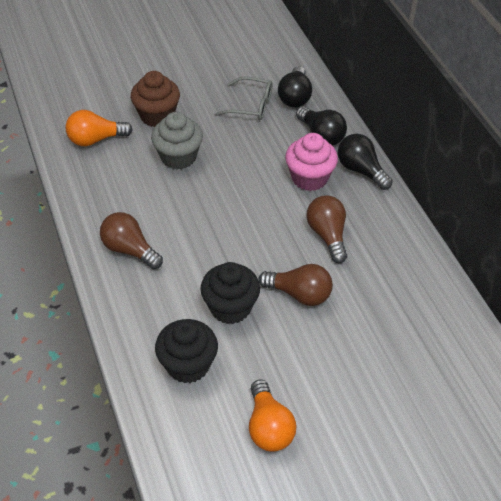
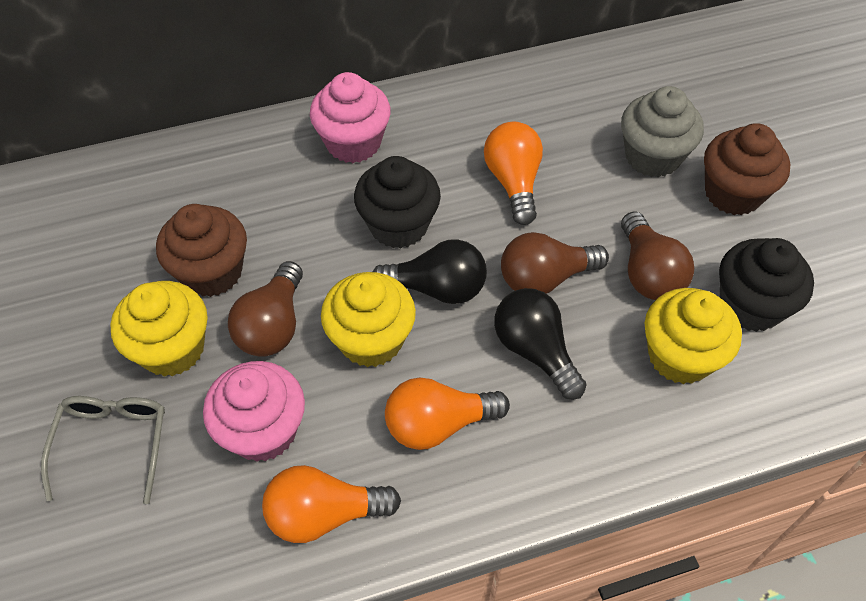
black light bulb: [278,66,312,107] [296,106,347,146] [338,134,393,190] = 3 -> [373,239,487,304] [494,288,586,400] = 2
brown cupcake: [131,71,180,127] = 1 -> [156,204,247,297] [704,123,790,215] = 2
orange light bulb: [66,110,133,146] [249,379,296,452] = 2 -> [262,465,401,543] [385,378,510,450] [484,122,543,225] = 3
pink cupcake: [285,133,338,191] = 1 -> [203,361,305,462] [310,72,391,163] = 2
yellow cupcake: none = 0 -> [110,281,208,377] [321,272,416,367] [645,288,742,384] = 3

